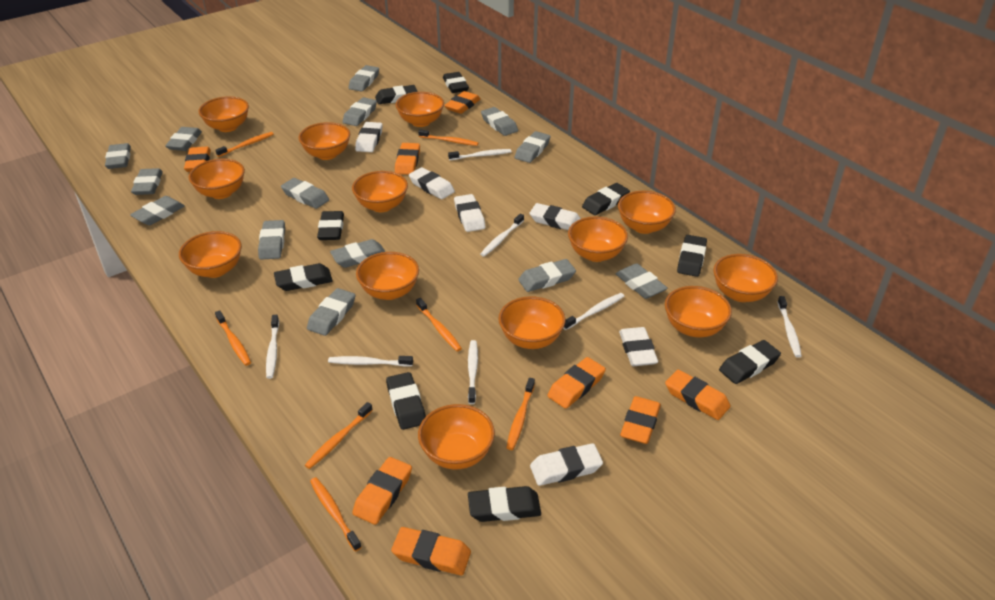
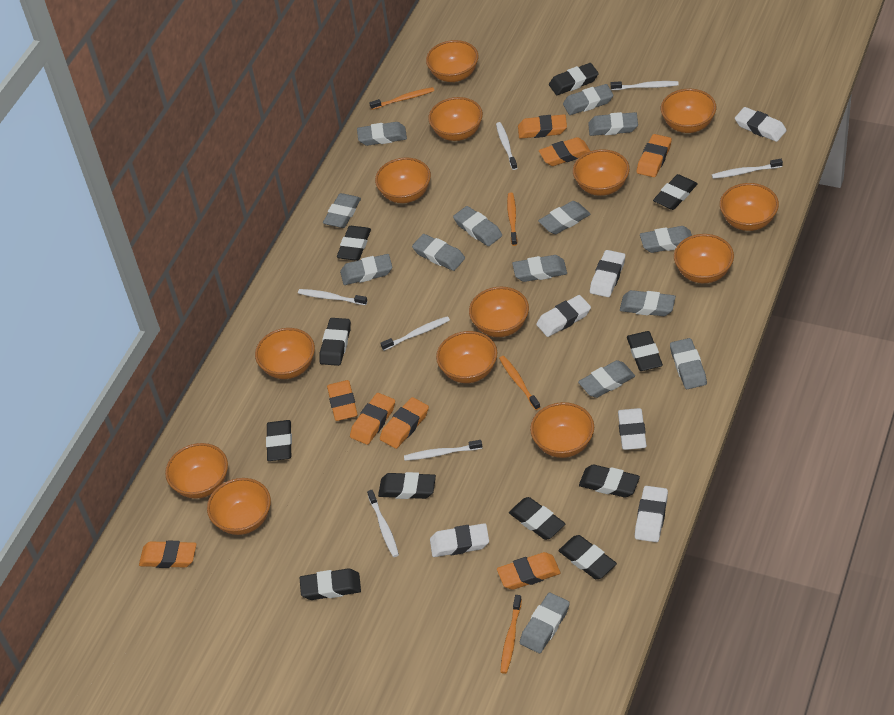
black eraser: [274,263,333,291] [317,211,344,240] [375,85,418,104] [386,372,426,430] [443,72,469,93] [468,486,541,522] [582,183,630,215] [677,235,707,277] [719,340,781,384] = 9 -> [266,420,292,461] [300,568,361,600] [319,318,351,366] [337,226,371,261] [378,472,436,499] [509,497,566,540] [549,63,599,95] [558,535,617,579] [579,465,640,498] [627,331,663,371] [653,174,698,210] = 11
orange toothbrush: [215,132,274,157] [215,310,251,366] [305,402,373,469] [310,477,362,552] [416,298,462,351] [418,129,478,146] [506,378,535,450] = 7 -> [369,87,434,110] [499,356,540,410] [500,595,522,674] [507,193,517,246] = 4

